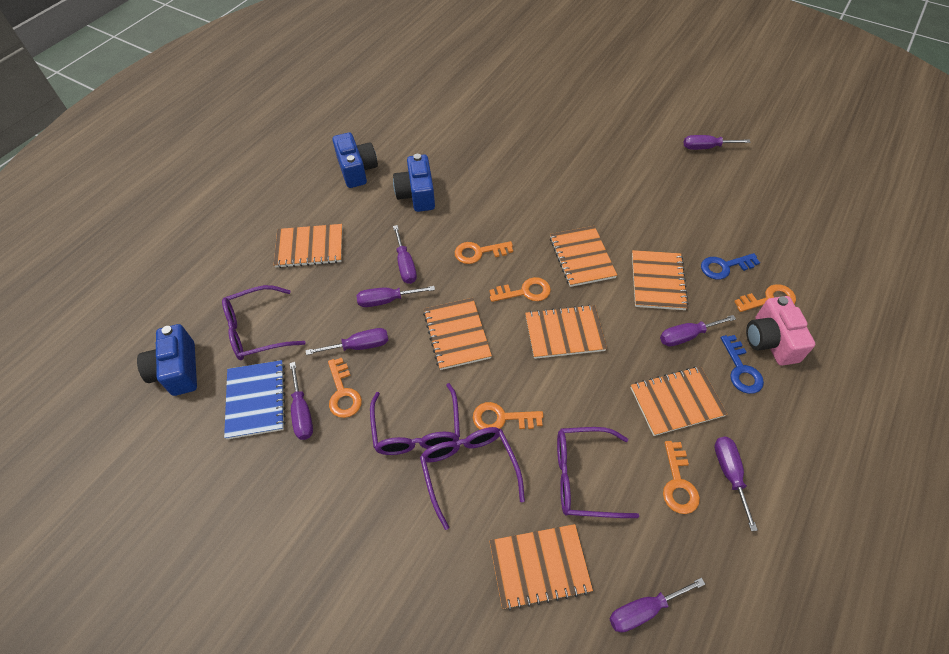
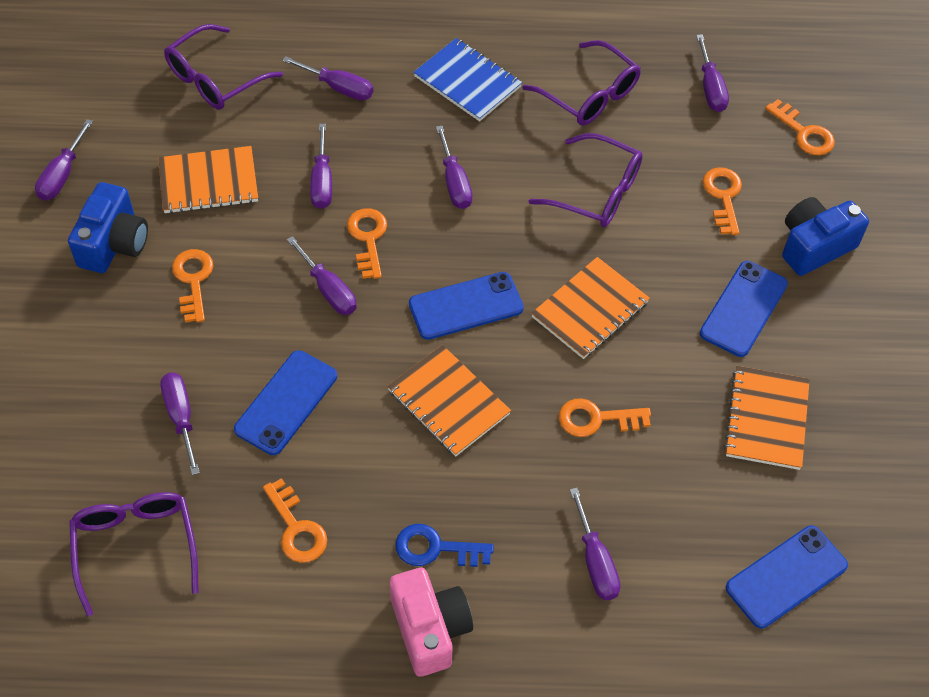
blue camera: [137,324,197,396] [333,133,378,188] [393,154,435,212] = 3 -> [68,182,148,273] [782,197,869,276] = 2
blue key: [701,253,760,280] [721,335,764,394] = 2 -> [395,524,494,567] = 1
blue phone: none = 0 -> [234,350,337,455] [409,272,524,340] [700,261,788,357] [726,526,848,628] = 4
orange notebook: [274,224,342,268] [423,298,492,370] [489,524,593,611] [525,305,607,359] [550,226,617,287] [631,366,727,436] [632,250,689,310] = 7 -> [158,146,258,214] [387,345,511,457] [531,257,650,359] [724,366,810,470] = 4

